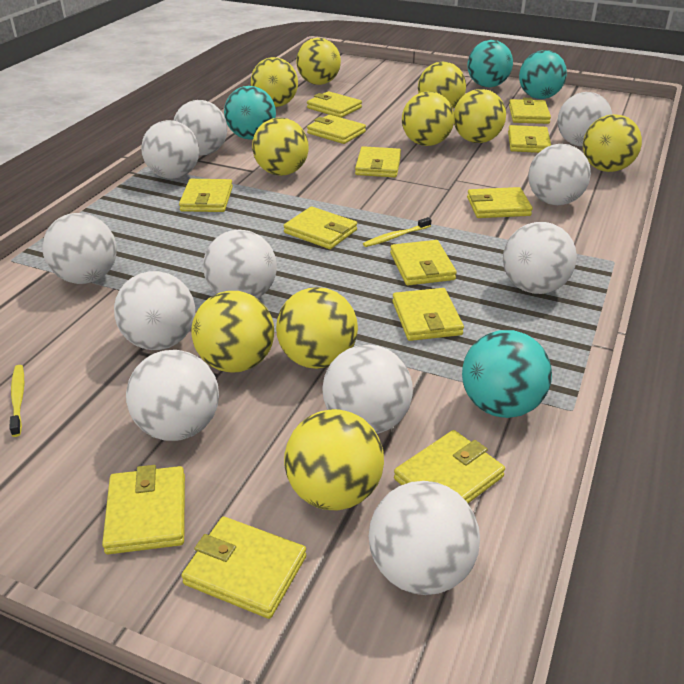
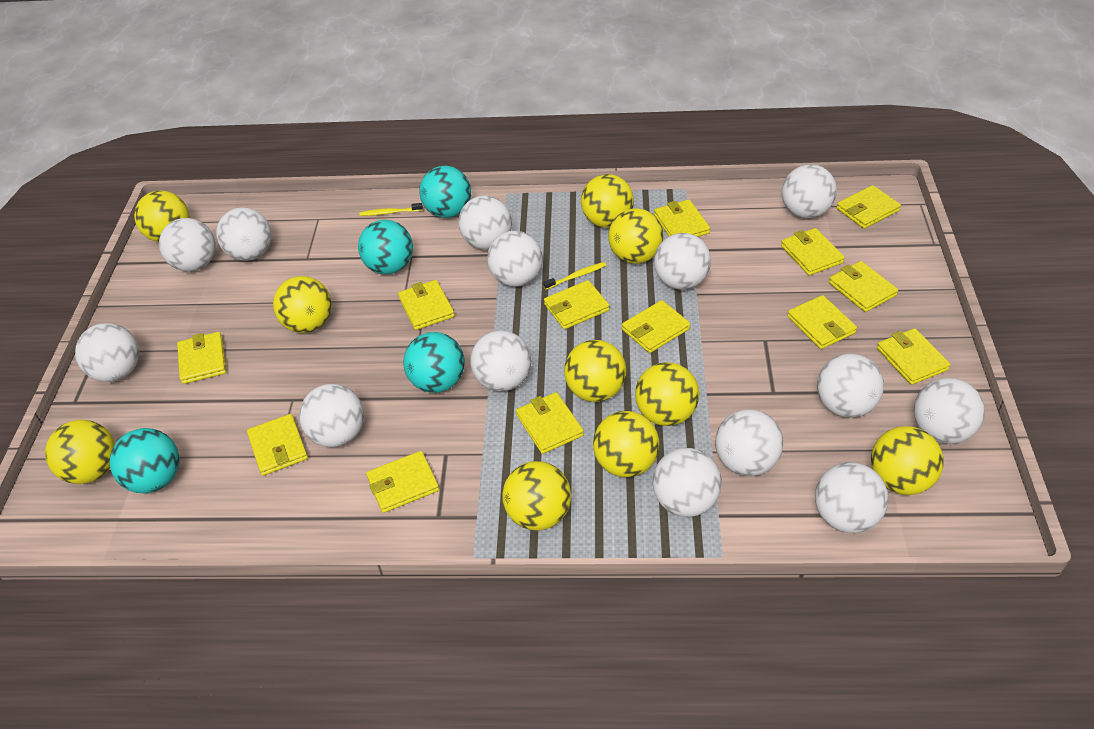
white ball: [42,213,117,284] [114,271,195,350] [126,350,219,441] [141,120,199,179] [174,100,227,155] [203,229,277,298] [322,345,413,434] [369,481,480,595] [503,222,577,294] [528,144,591,205] [558,92,612,146] = 11 -> [75,323,139,382] [159,218,216,272] [216,207,271,261] [299,384,364,447] [458,196,512,249] [470,330,531,391] [487,231,543,287] [652,448,722,517] [654,233,711,290] [715,409,783,476] [782,164,837,218] [815,462,888,533] [817,353,884,418] [914,378,985,444] = 14

